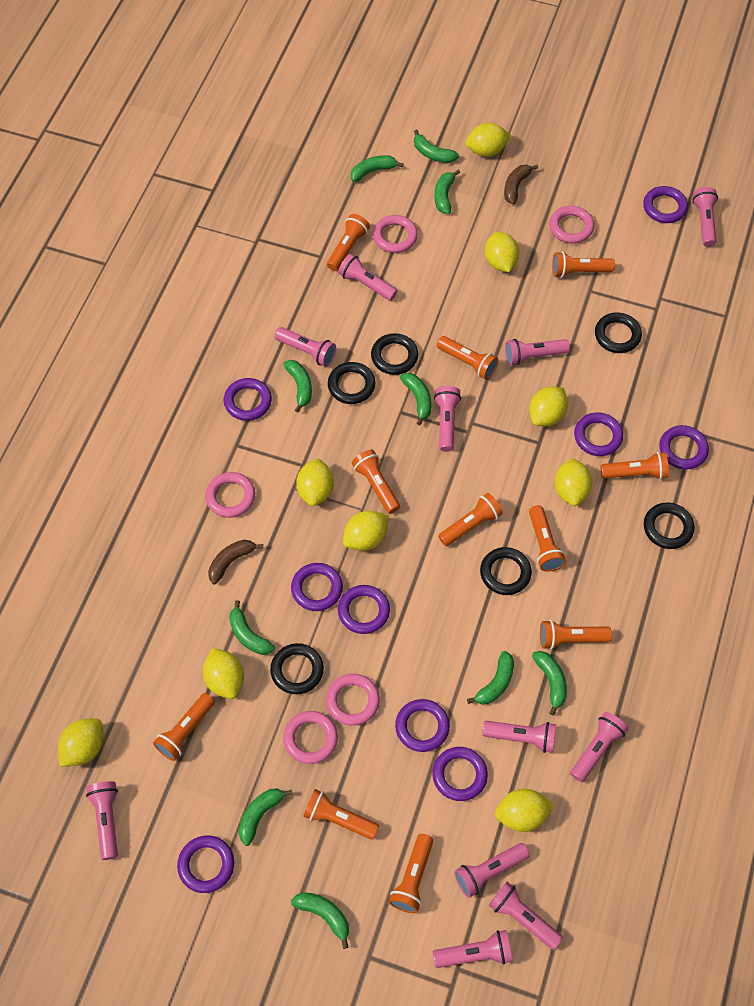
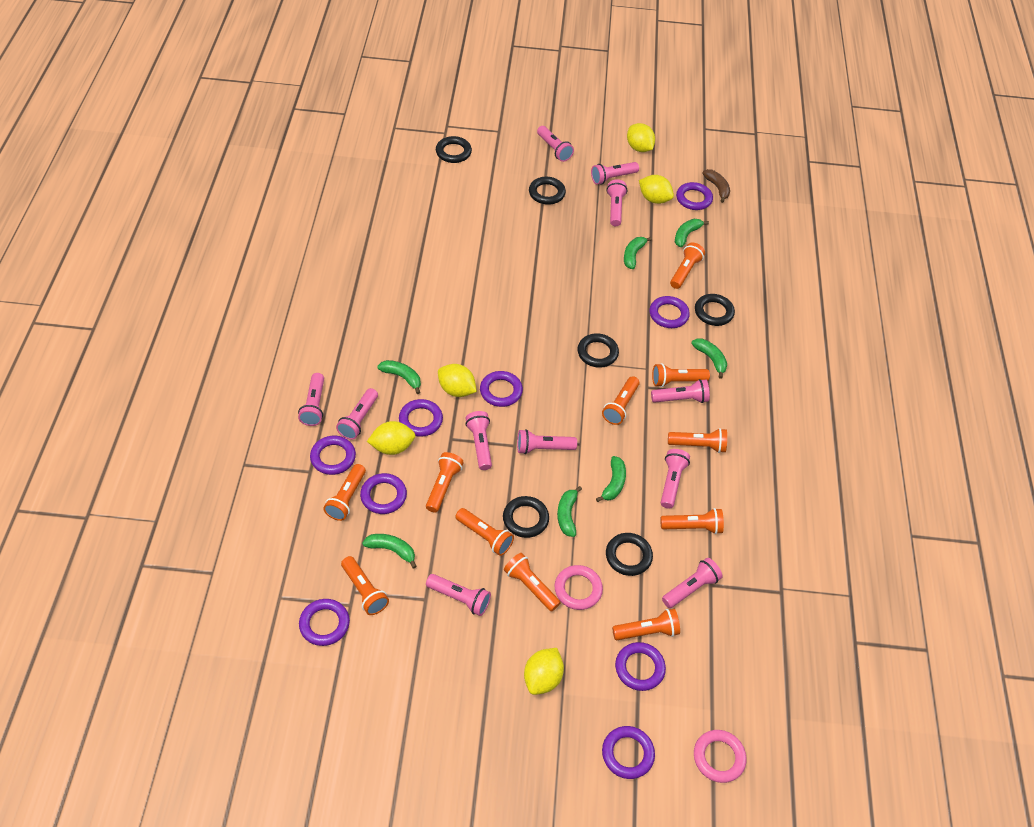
brown banana: [208,540,263,585] [504,165,538,204] = 2 -> [702,169,730,203] = 1
green banana: [229,600,275,655] [238,789,293,846] [284,360,312,412] [291,892,349,949] [351,155,404,182] [400,373,432,425] [414,129,459,163] [434,169,460,214] [467,651,514,705] [532,651,567,716] = 10 -> [362,534,417,569] [377,360,421,394] [557,486,582,537] [596,456,626,502] [624,237,652,269] [675,219,709,247] [691,338,727,379] = 7
pink ring: [205,472,255,518] [283,711,338,764] [326,674,380,726] [373,215,418,253] [549,206,594,244] = 5 -> [554,565,603,610] [694,730,746,783] = 2
yellow lemon: [58,718,103,767] [203,648,244,699] [296,458,334,506] [343,511,389,551] [466,123,511,157] [485,232,519,272] [495,789,555,832] [529,387,568,426] [554,458,592,506] = 9 -> [367,421,415,455] [438,364,477,397] [524,648,564,695] [627,123,655,152] [639,175,674,204] = 5

